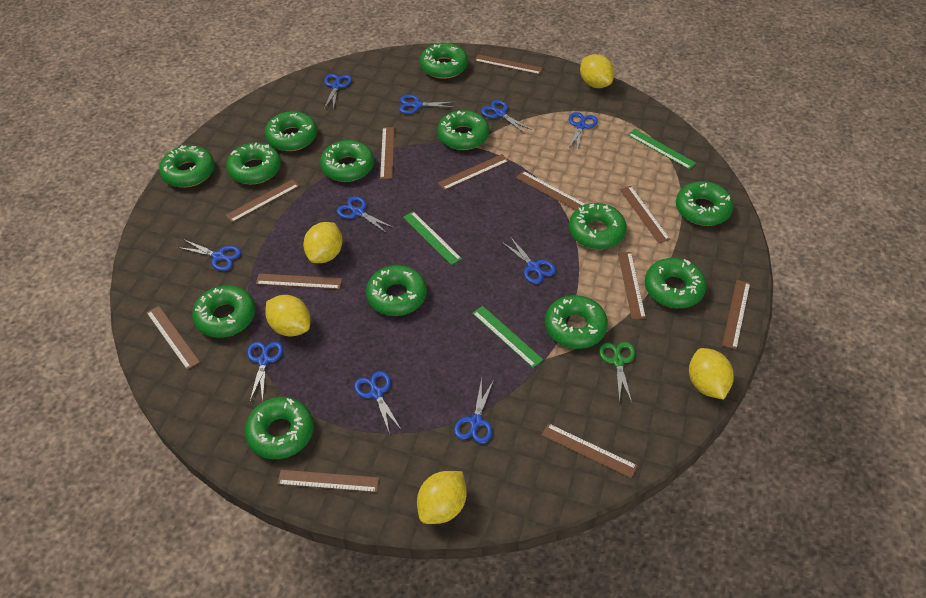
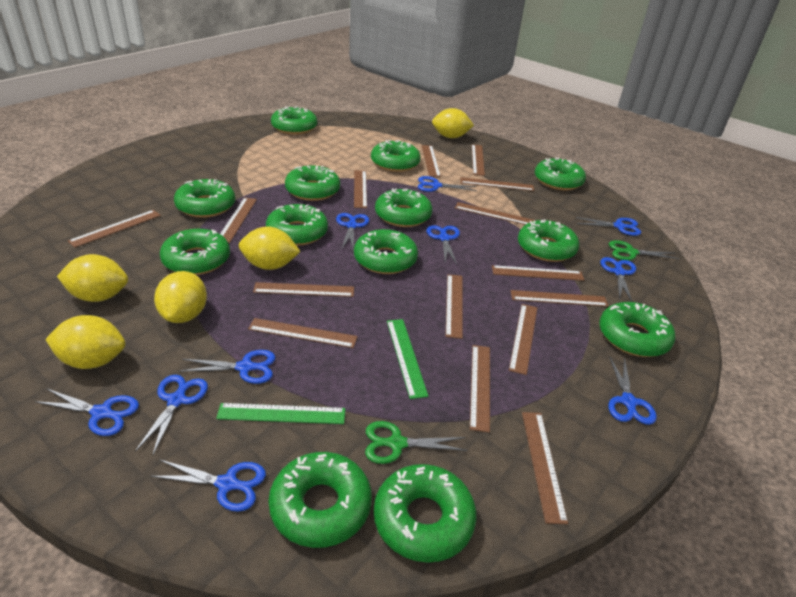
brown ruler: [146,306,200,370] [225,179,299,222] [256,273,342,289] [277,470,379,492] [380,127,395,179] [438,154,509,190] [474,54,543,75] [516,171,585,210] [542,423,638,478] [618,252,646,319] [620,186,670,243] [722,280,750,350] = 12 -> [68,210,161,248] [220,197,257,243] [248,318,358,348] [253,282,354,297] [354,170,367,208] [422,145,441,177] [445,274,463,339] [455,202,535,225] [461,177,534,191] [470,345,490,433] [472,144,485,176] [492,265,584,281] [509,304,537,375] [510,290,608,307] [522,412,568,524] = 15
green ruler: [403,211,462,265] [472,306,543,368] [628,129,696,170] = 3 -> [216,403,345,424] [387,319,429,399] = 2
green scissors: [599,342,635,403] = 1 -> [365,421,468,464] [609,240,679,261] = 2

